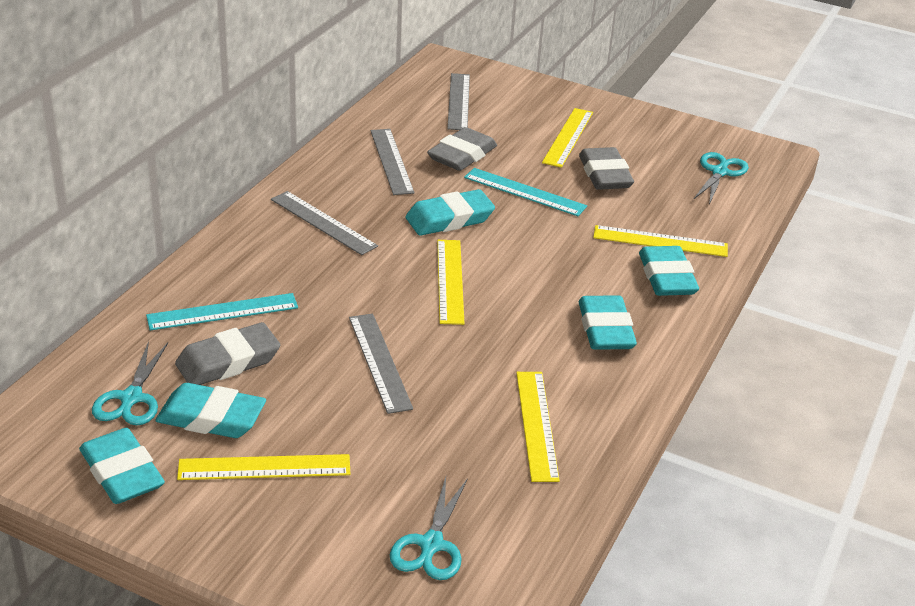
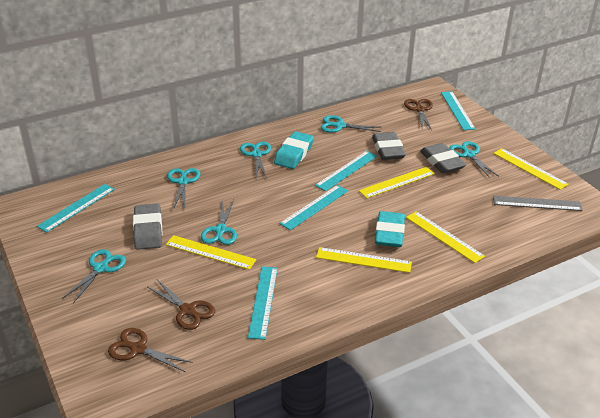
brown scissors: none = 0 -> [108,328,193,372] [148,280,215,330] [404,99,433,130] = 3
grey ruler: [271,191,378,255] [349,313,413,414] [370,129,414,195] [447,73,470,130] = 4 -> [493,196,583,211] = 1
turquoise eraser: [79,428,165,504] [155,383,266,438] [405,189,495,236] [579,295,637,350] [639,246,699,296] = 5 -> [274,131,314,169] [375,211,405,247] = 2
turquoise ruler: [146,293,298,331] [464,168,587,216] = 2 -> [37,184,115,233] [248,266,278,340] [279,185,348,230] [315,151,377,191] [441,91,475,130] = 5
turquoise scissors: [92,341,168,425] [390,477,468,580] [693,152,749,205] = 3 -> [62,249,126,303] [167,168,200,209] [201,200,237,245] [240,142,271,179] [321,115,382,133] [449,141,498,178] = 6

